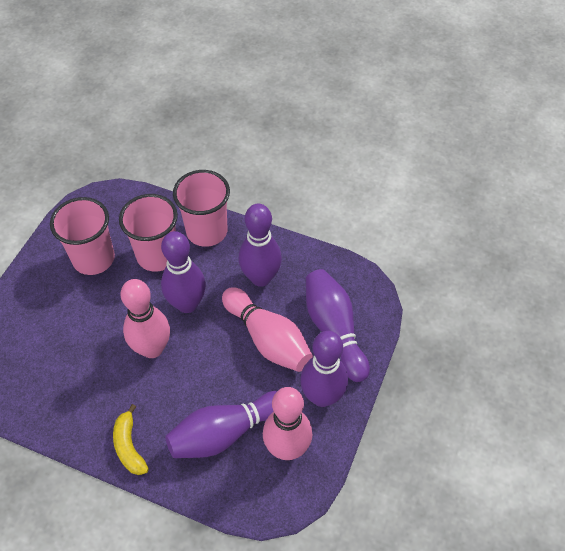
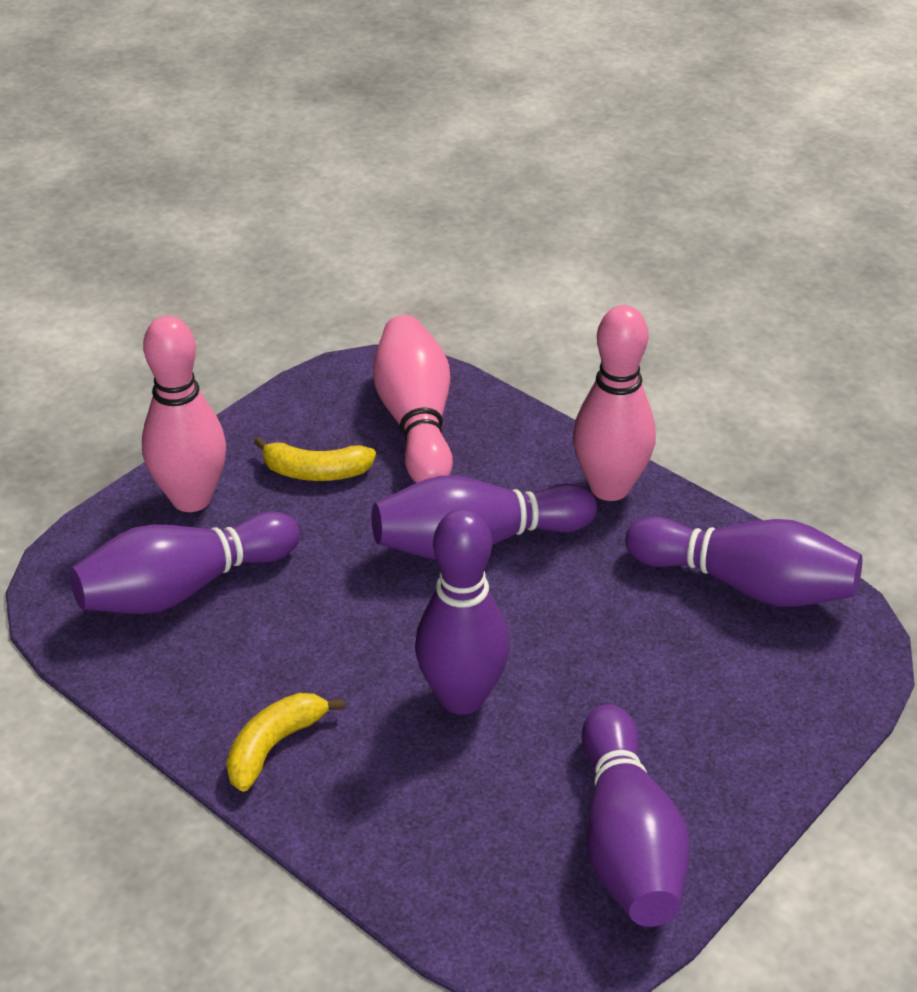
pink cup: [50,197,115,275] [119,194,178,272] [173,170,230,247] = 3 -> none = 0
yellow banana: [113,404,149,475] = 1 -> [226,693,345,792] [254,437,376,481] = 2

